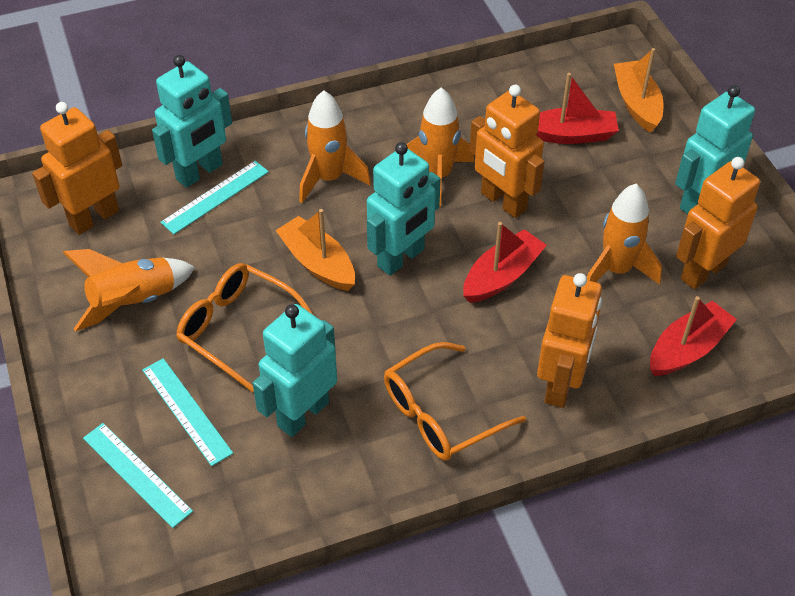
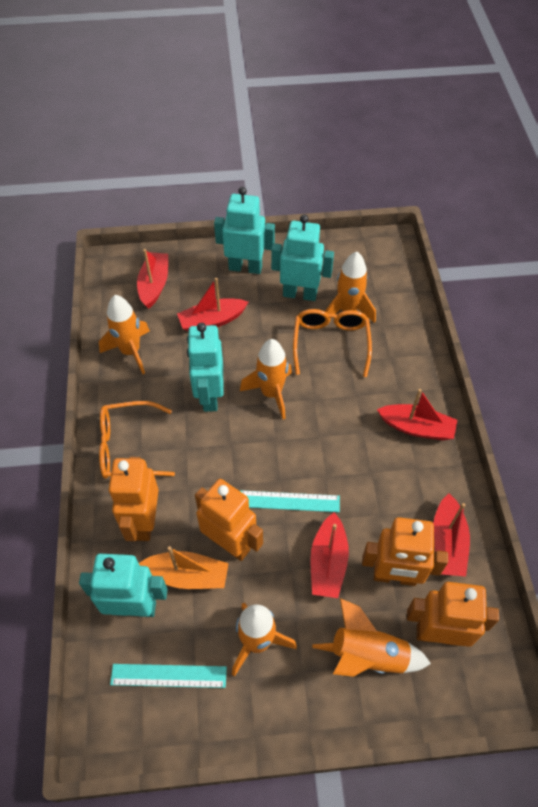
orange boat: [275,209,355,291] [614,48,663,133] = 2 -> [139,546,229,589] = 1
orange rocket: [63,249,195,331] [299,90,371,203] [406,87,474,207] [587,184,662,285] = 4 -> [99,295,150,374] [232,603,297,677] [240,339,292,419] [312,598,431,677] [325,252,376,323] = 5
red boat: [463,222,547,303] [536,73,619,144] [650,296,737,376] = 3 -> [137,249,168,309] [177,278,248,331] [310,512,349,598] [377,389,457,441] [433,493,470,577] = 5
turquoise ruler: [83,423,193,528] [142,358,233,466] [160,161,269,234] = 3 -> [110,664,227,688] [240,490,340,512] = 2

